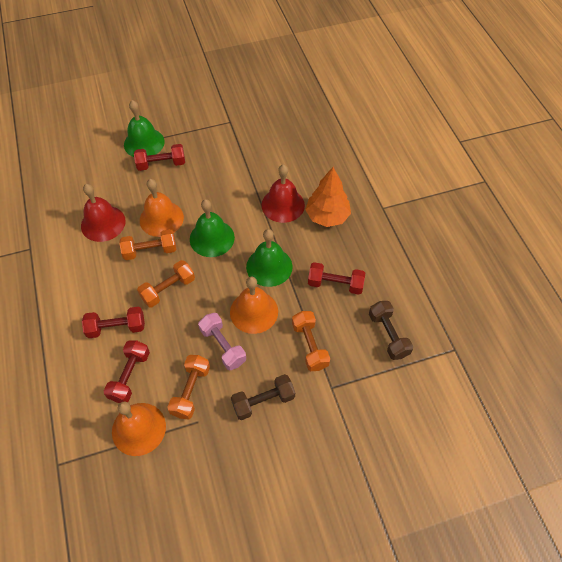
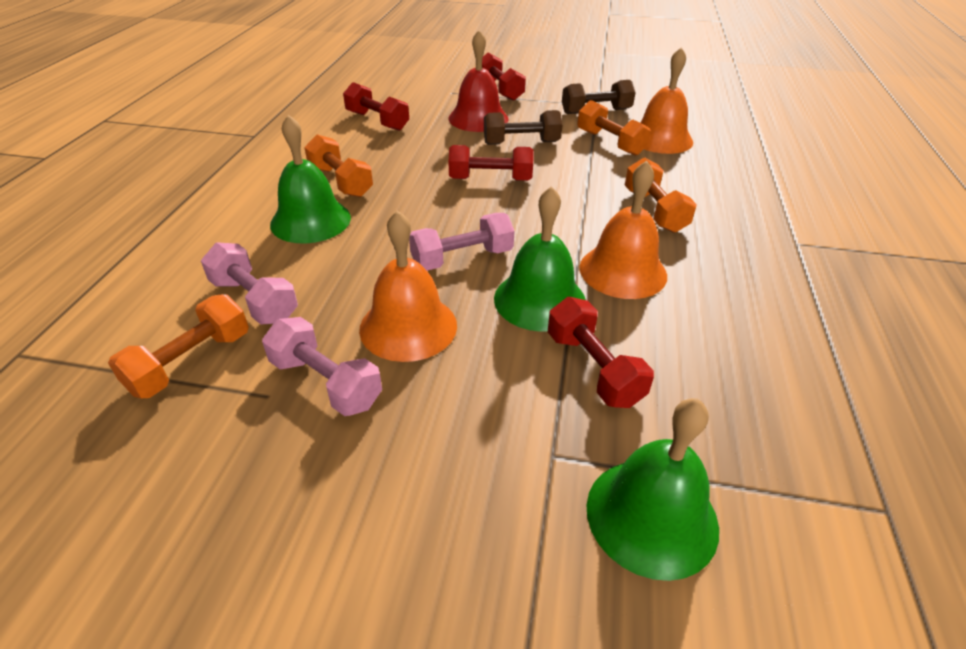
orange tree: [305,167,351,227] = 1 -> none = 0
pink dumbbell: [198,313,246,370] = 1 -> [201,242,298,325] [262,317,382,416] [409,213,514,271] = 3
red bell: [81,184,126,242] [262,165,305,223] = 2 -> [448,30,509,132] = 1

